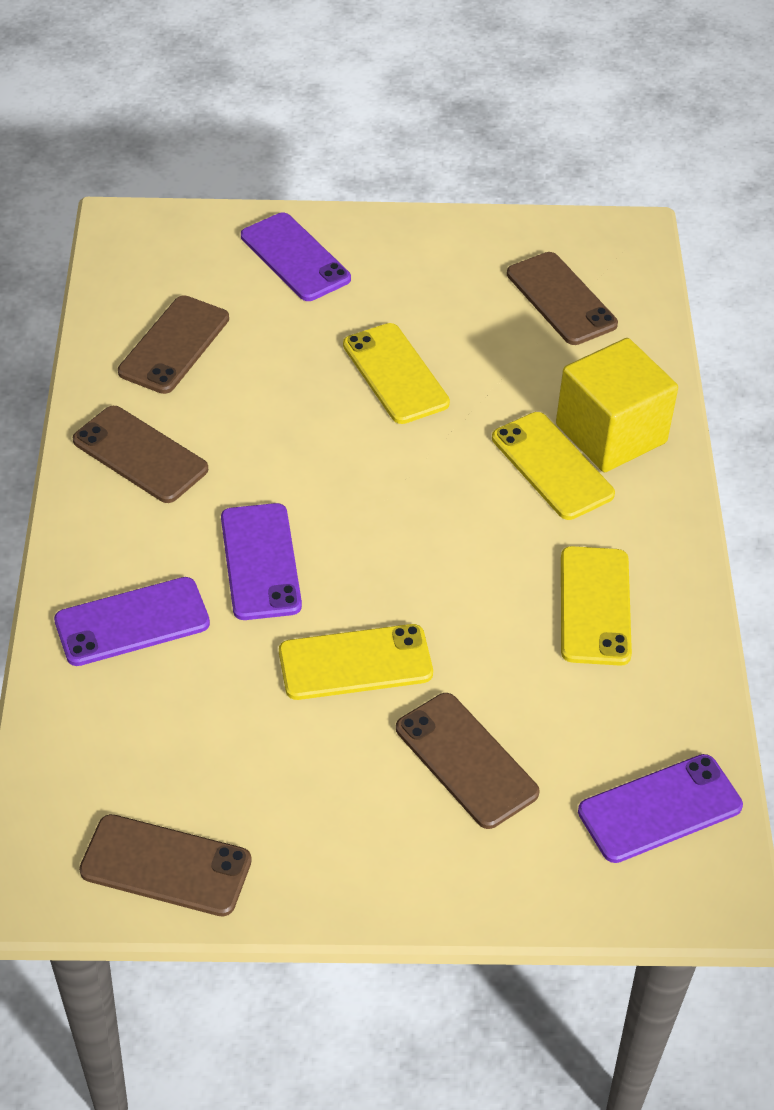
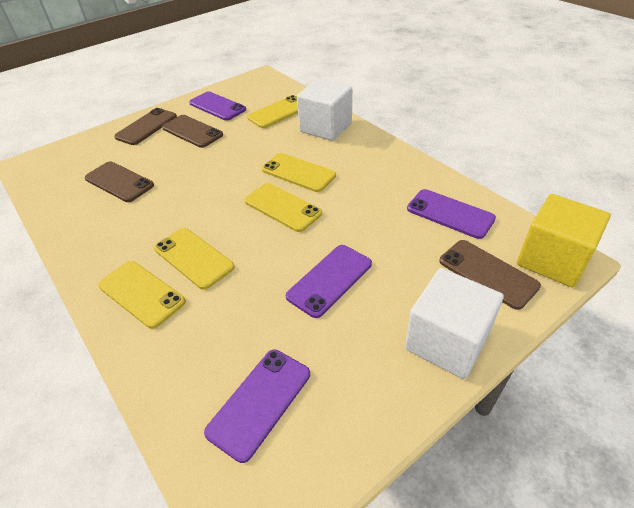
brown phone: [73,406,208,503] [79,814,252,917] [118,295,229,394] [396,693,540,829] [507,252,618,345] = 5 -> [85,162,154,202] [114,108,177,145] [162,115,223,148] [439,240,541,310] = 4
white cube: none = 0 -> [297,79,352,141] [405,268,504,379] = 2
yellow phone: [279,624,433,700] [343,323,450,424] [492,412,615,520] [561,546,632,666] = 4 -> [98,261,186,329] [154,228,235,290] [244,183,322,232] [247,95,298,128] [262,153,336,192] = 5

